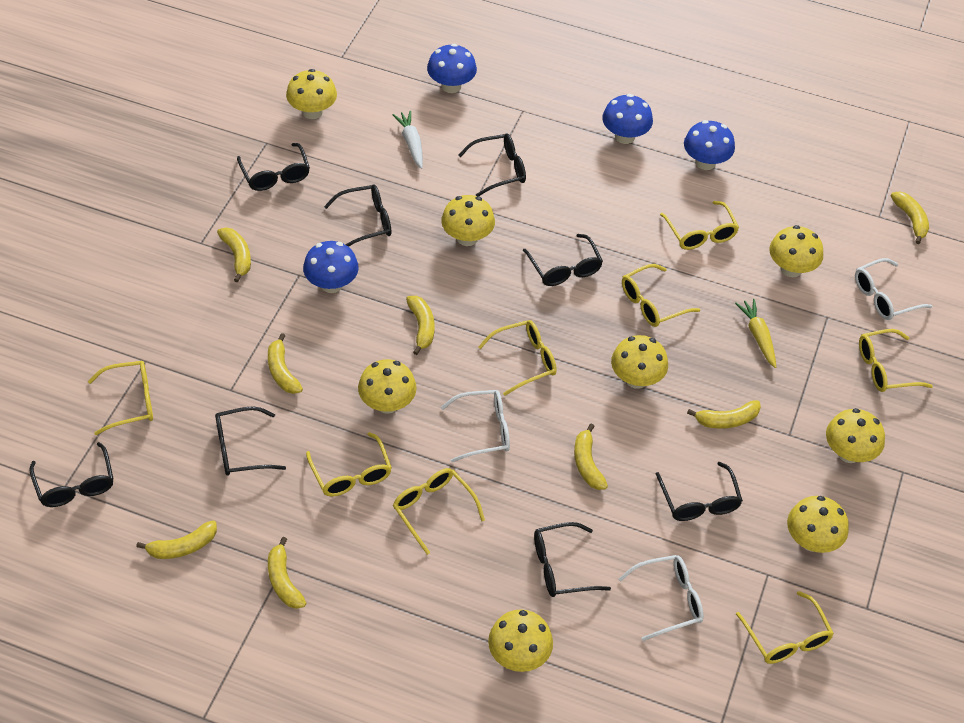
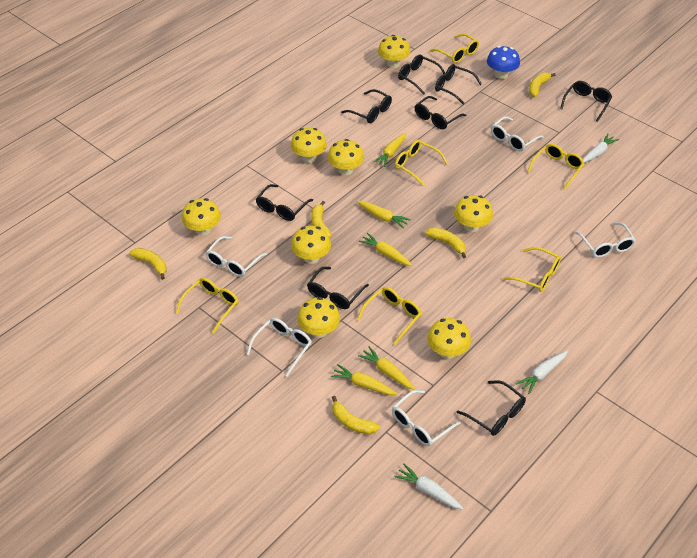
blue mushroom: [303,241,359,293] [427,44,477,93] [602,94,653,144] [684,120,735,170] = 4 -> [487,46,520,79] = 1
white carrot: [392,111,423,169] = 1 -> [394,464,464,510] [516,351,568,394] [583,134,619,163] = 3
white glasses: [441,390,510,462] [619,555,704,641] [855,258,932,320] = 3 -> [205,236,267,277] [247,318,312,377] [392,390,461,446] [491,116,544,151] [575,222,636,258] = 5
yellow banana: [136,521,217,559] [217,228,251,282] [268,333,303,394] [268,537,306,609] [406,296,435,355] [574,424,608,490] [687,400,761,429] [891,191,929,244] = 8 -> [129,248,167,280] [311,201,332,238] [332,396,380,434] [425,227,466,258] [529,72,556,97] = 5
yellow carrot: [735,299,776,368] = 1 -> [331,364,398,395] [356,201,411,229] [358,346,415,390] [359,233,412,266] [373,133,406,167] = 5
yellow glasses: [88,361,153,435] [306,432,392,497] [393,468,485,555] [478,320,557,396] [622,264,700,327] [660,201,739,250] [736,591,834,664] [859,329,933,392] = 8 -> [176,278,239,334] [357,287,422,345] [395,140,448,186] [430,34,479,63] [503,247,561,292] [528,144,584,190] = 6

